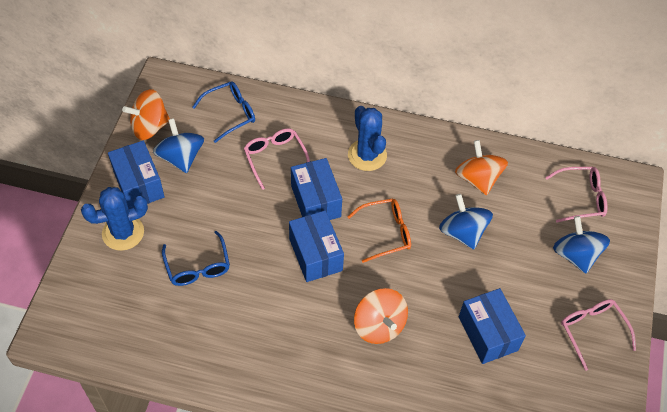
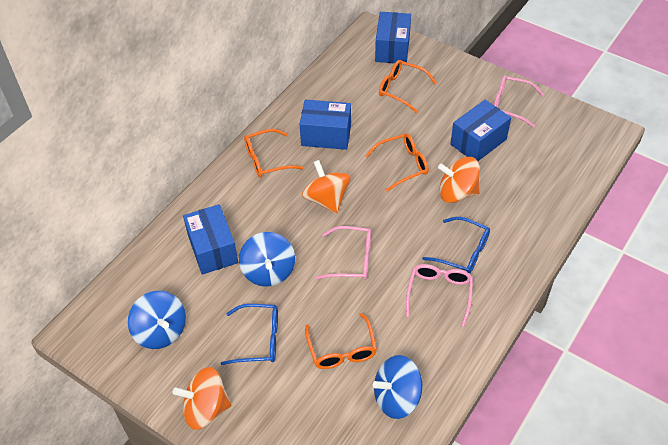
blue cactus: [81,187,148,251] [348,106,387,171] = 2 -> none = 0
orange glasses: [347,199,411,263] = 1 -> [244,129,303,178] [305,313,377,369] [365,133,429,191] [379,60,437,113] = 4

